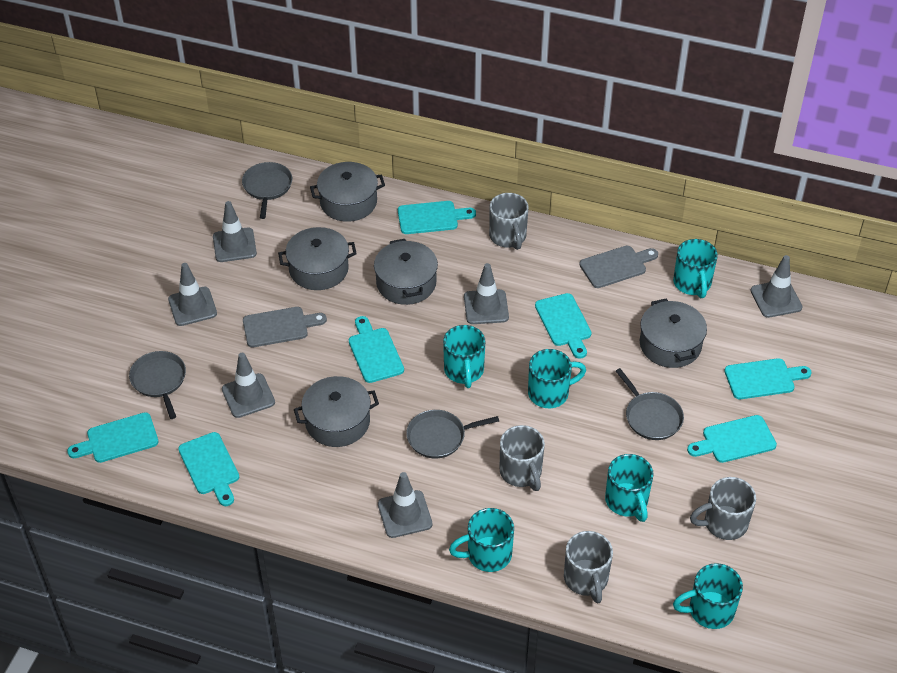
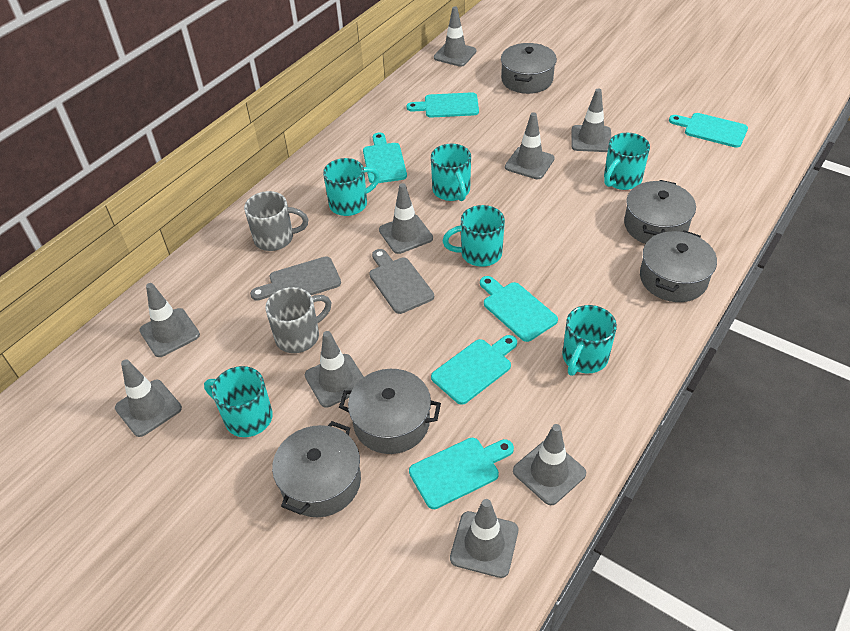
grey mug: [489,193,528,250] [500,425,545,491] [564,531,613,603] [690,477,756,540] = 4 -> [244,191,308,251] [265,287,331,353] = 2
grey pan: [129,351,186,419] [242,162,292,219] [406,410,499,459] [616,368,684,440] = 4 -> none = 0
grey traffic cone: [168,263,217,326] [213,201,257,262] [222,353,275,418] [378,472,432,538] [464,263,509,324] [750,255,802,318] = 6 -> [115,359,182,437] [140,283,200,357] [305,331,364,408] [379,183,433,254] [434,6,477,67] [450,499,518,578] [505,112,555,179] [513,424,586,505] [571,89,611,152] = 9
turquoise cutting board: [67,412,158,463] [178,432,239,506] [349,316,404,383] [398,201,476,234] [535,293,592,359] [687,415,777,463] [724,358,812,399] = 7 -> [363,133,407,183] [406,92,479,118] [409,438,514,509] [431,335,517,405] [480,276,558,342] [669,113,748,148] = 6

